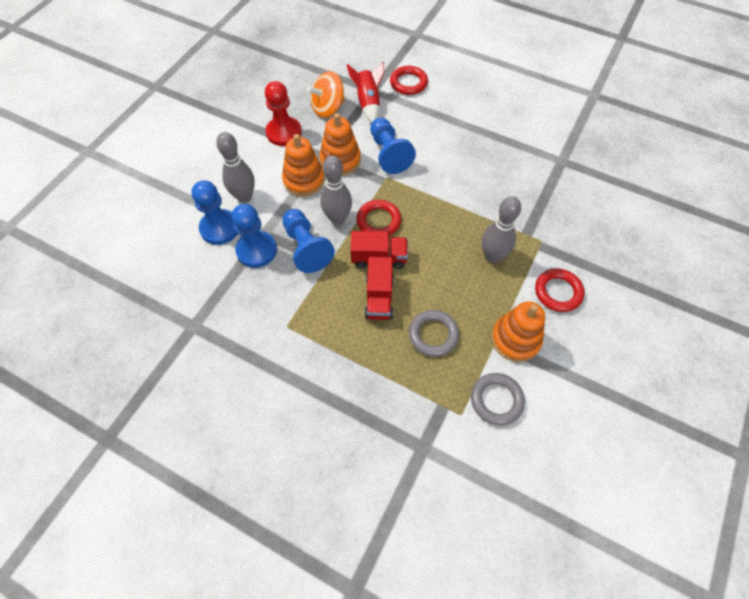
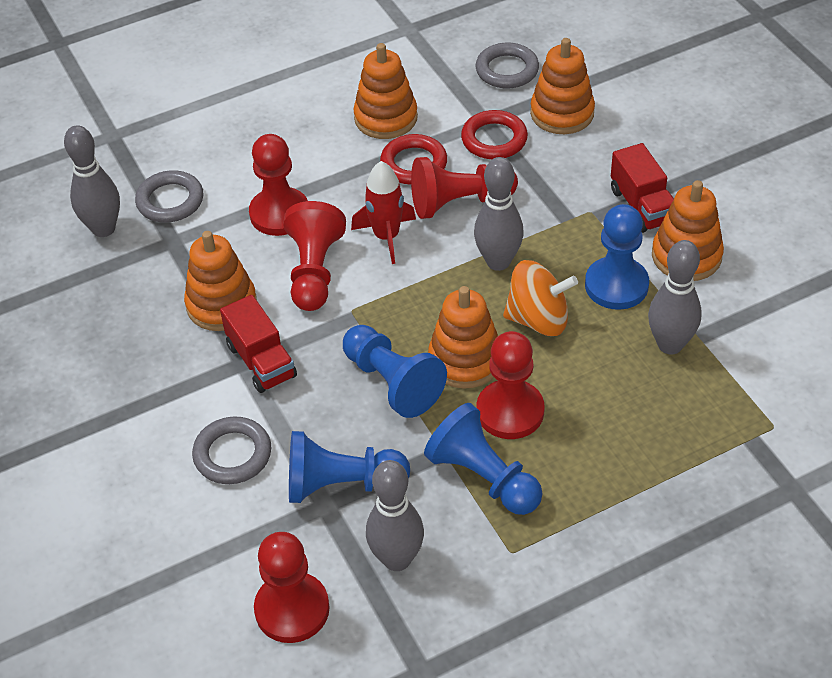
grey bowling pin: [216,132,255,203] [320,155,352,225] [482,196,521,263] = 3 -> [64,125,120,237] [366,460,424,571] [474,157,524,271] [648,240,702,354] = 4
grey ring: [409,310,459,357] [471,373,525,425] = 2 -> [135,170,203,223] [192,417,271,484] [476,43,539,88] = 3
orange stacking toy: [282,134,325,196] [320,113,361,176] [491,301,545,362] = 3 -> [184,231,257,331] [354,43,418,139] [428,286,498,389] [530,38,595,134] [652,180,724,281] = 5
red pawn: [265,81,302,146] = 1 -> [249,134,308,236] [254,532,330,643] [283,201,346,311] [411,157,518,219] [477,331,545,439] = 5
red ring: [356,200,401,236] [390,66,428,95] [535,269,585,312] = 3 -> [380,134,447,185] [461,110,528,159] = 2

